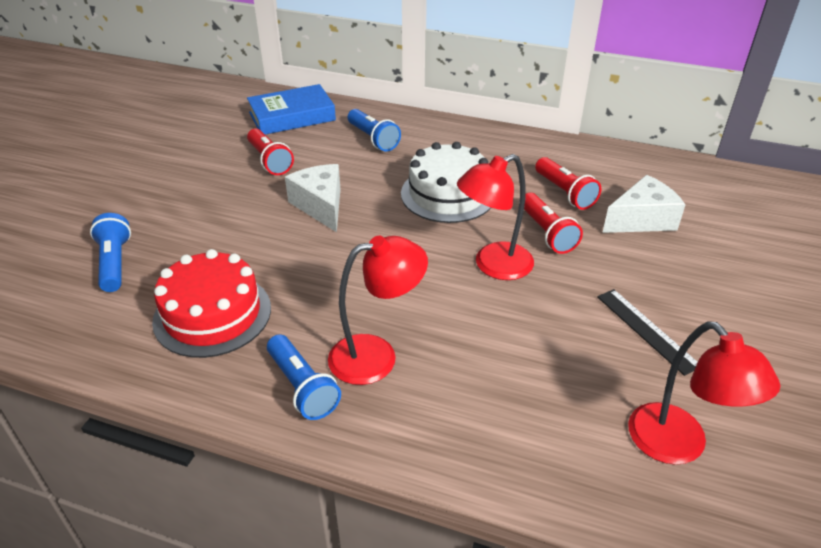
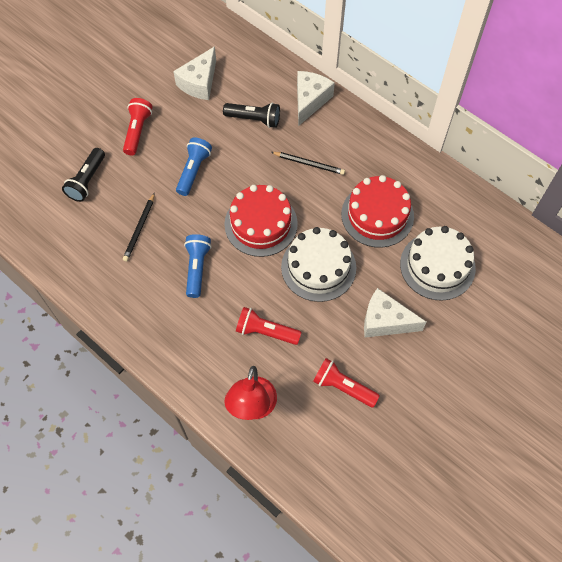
black flashlight: none = 0 -> [62,148,105,202] [223,103,280,128] = 2
black pencil: none = 0 -> [123,193,155,262] [271,152,345,175] = 2
black ruler: [597,289,698,376] = 1 -> none = 0
blue book: [247,84,336,135] = 1 -> none = 0
blue flashlight: [90,213,131,292] [267,334,341,420] [348,109,401,151] = 3 -> [176,138,212,196] [184,234,211,298] = 2
red cake: [152,249,271,358] = 1 -> [224,185,298,257] [341,175,414,248] = 2
red lamp: [328,236,428,385] [457,154,534,280] [628,321,780,465] = 3 -> [224,366,277,420] = 1
white cake: [401,142,491,223] = 1 -> [281,227,356,302] [400,226,476,301] = 2
white cheese: [285,164,341,232] [602,175,685,233] = 2 -> [173,46,216,100] [297,71,335,126] [364,288,427,338] = 3

